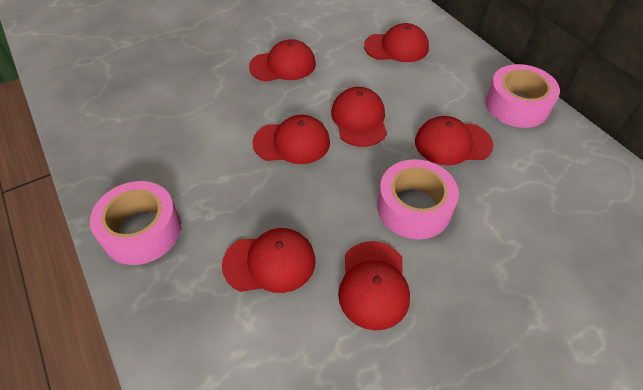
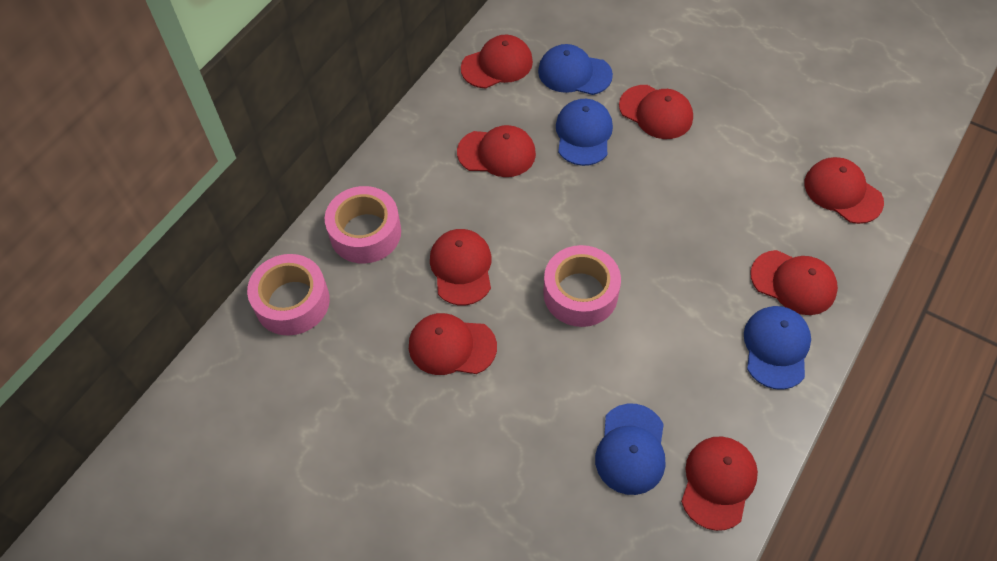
blue cap: none = 0 -> [538,44,613,95] [556,99,613,166] [595,404,665,495] [744,306,811,390] = 4
red cap: [222,228,316,293] [249,39,316,82] [253,115,330,164] [331,87,387,147] [338,241,410,330] [364,23,429,62] [415,116,493,165] = 7 -> [409,313,497,375] [430,229,492,305] [457,125,536,177] [461,35,533,88] [619,85,693,139] [681,437,758,531] [750,250,838,315] [804,157,884,224] = 8

